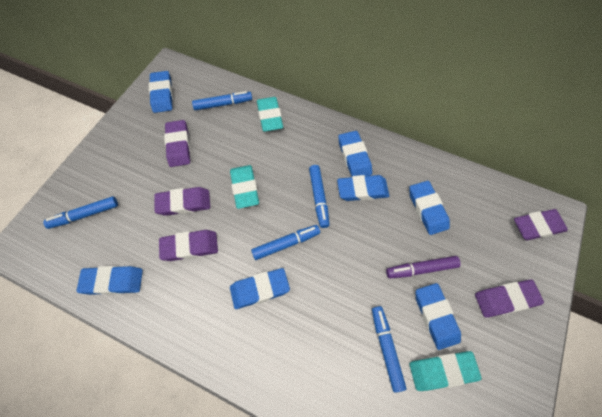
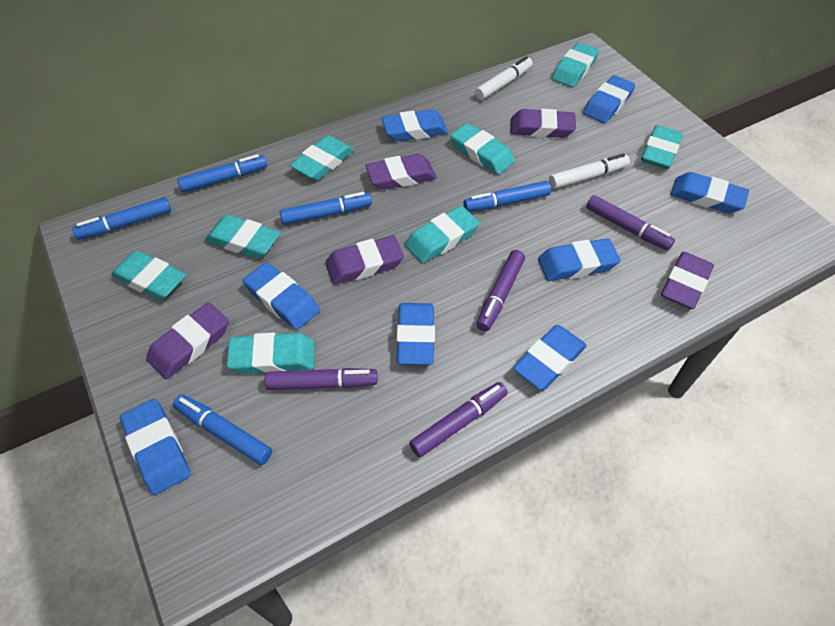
blue eraser: [76,266,143,295] [149,71,173,113] [230,268,290,309] [337,175,389,201] [338,131,372,177] [409,181,450,235] [415,283,461,350] = 7 -> [120,399,191,495] [243,262,320,330] [382,110,448,141] [396,303,435,365] [513,325,587,390] [538,238,621,281] [583,75,635,123] [671,172,749,213] = 8
purple marker: [386,256,461,279] = 1 -> [265,368,378,390] [409,382,508,458] [476,250,525,331] [586,195,675,250] = 4
turquoise eraser: [230,165,259,209] [257,97,283,132] [409,351,482,391] = 3 -> [111,250,186,300] [205,215,280,259] [226,333,314,374] [290,135,354,180] [405,206,480,263] [450,123,515,175] [552,42,599,87] [641,125,683,169] = 8
white marker: none = 0 -> [475,56,533,100] [549,153,630,189] = 2

